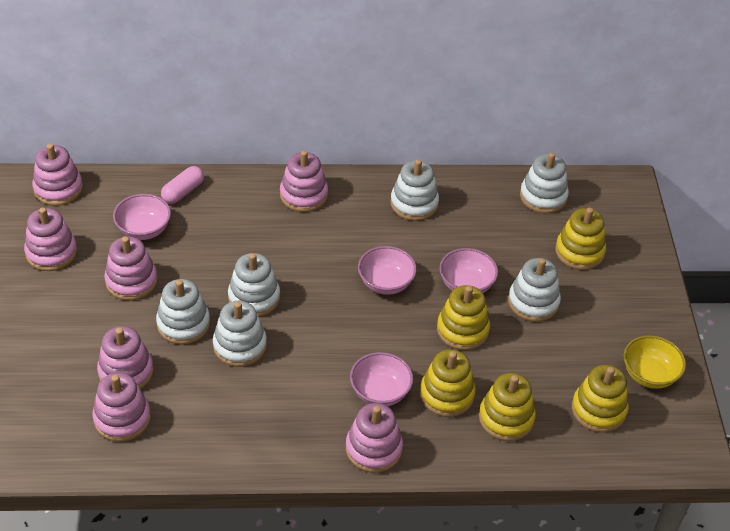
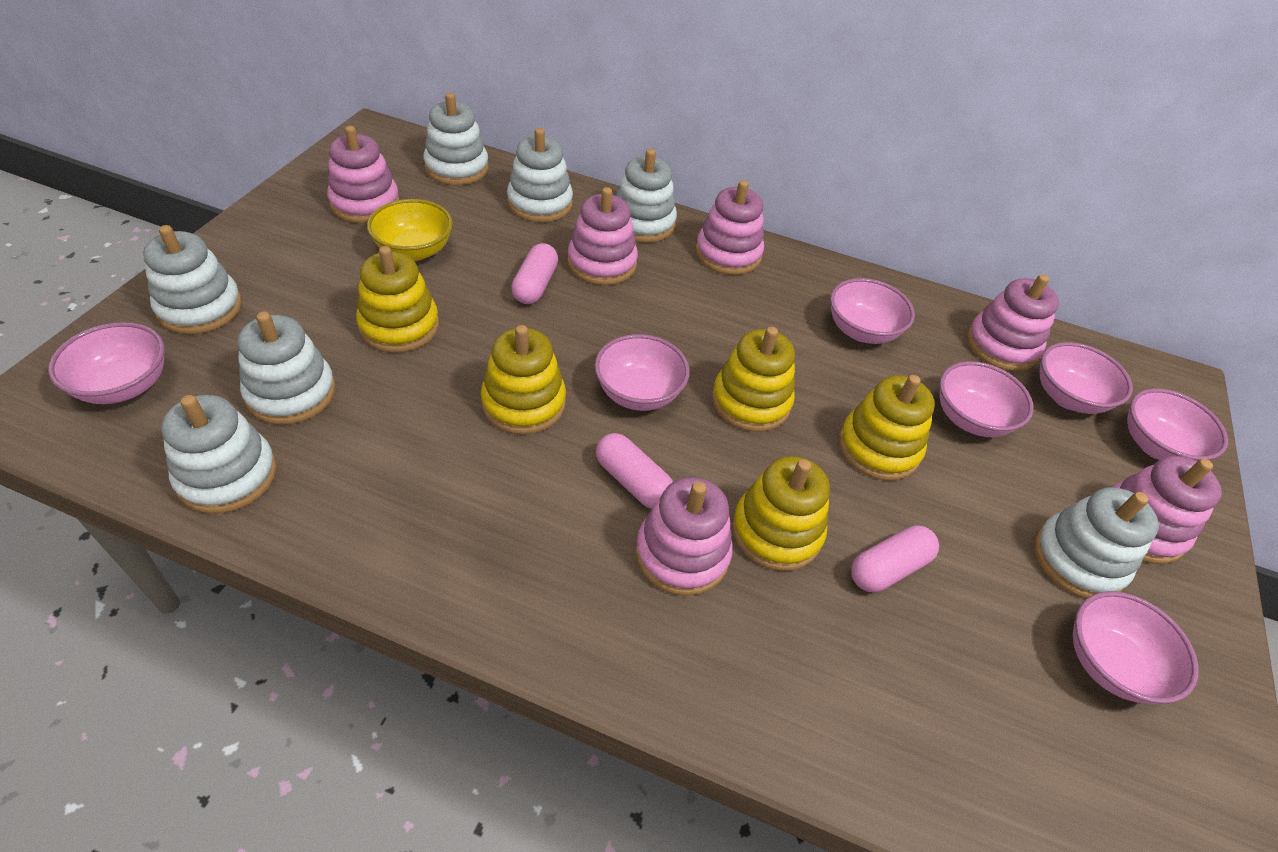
pink bowl: [113,194,171,240] [350,352,413,406] [358,246,417,295] [439,248,498,293] = 4 -> [48,322,165,404] [595,334,690,411] [830,278,915,344] [939,361,1034,437] [1040,342,1133,414] [1073,591,1199,704] [1127,388,1228,461] = 7
pink capsule: [161,166,204,204] = 1 -> [511,243,558,304] [596,433,673,509] [851,525,939,592] = 3
pink stacking toy: [24,208,77,271] [32,144,83,206] [92,372,151,442] [97,326,154,389] [104,236,158,300] [280,150,328,212] [346,403,403,473] = 7 -> [327,126,400,223] [567,187,638,285] [636,477,733,596] [695,180,764,275] [967,274,1059,371] [1112,456,1222,564] = 6
white stacking toy: [156,279,210,345] [213,301,267,367] [228,253,280,317] [390,159,439,221] [508,258,561,322] [520,152,569,214] = 6 -> [143,225,242,334] [161,395,277,514] [238,312,336,425] [423,93,489,185] [507,128,573,222] [616,149,677,243] [1034,487,1159,599] = 7

